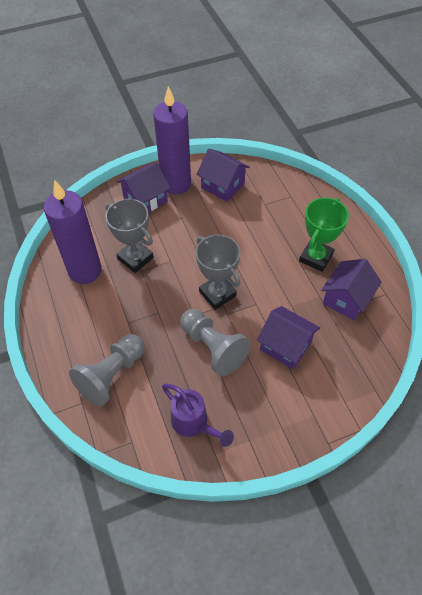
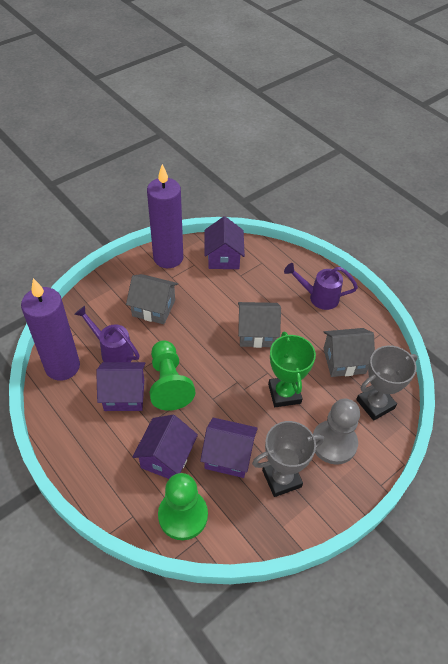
green pawn: none = 0 -> [149,340,195,411] [158,473,208,540] = 2
grey house: none = 0 -> [126,274,178,324] [238,302,281,348] [323,328,375,377] = 3
grey pawn: [69,334,144,407] [180,309,251,376] = 2 -> [313,399,360,465] = 1
purple watering can: [162,383,234,447] = 1 -> [74,306,140,362] [284,263,358,310] = 2

